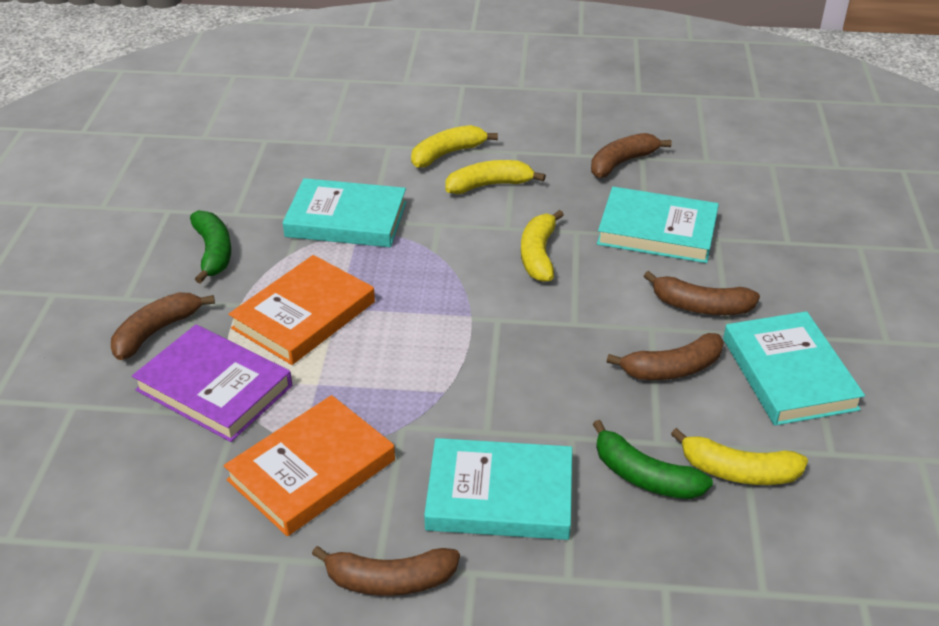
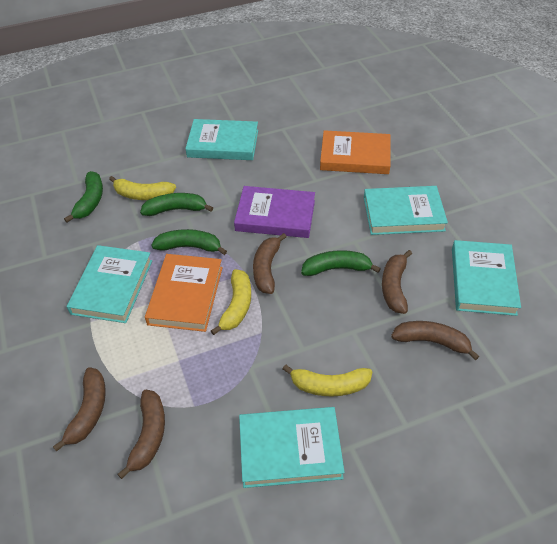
green banana: [190,210,231,284] [593,420,713,499] = 2 -> [64,171,103,223] [140,193,213,216] [151,229,227,255] [301,250,381,276] = 4
turquoise book: [282,178,407,247] [424,438,572,540] [597,187,719,263] [723,311,865,426] = 4 -> [67,245,152,323] [185,119,258,160] [239,407,345,488] [364,186,448,235] [452,240,521,316] = 5
yellow banana: [411,125,498,168] [445,160,546,194] [521,210,564,282] [671,428,808,485] = 4 -> [109,176,176,200] [211,269,251,335] [283,364,373,396] = 3

